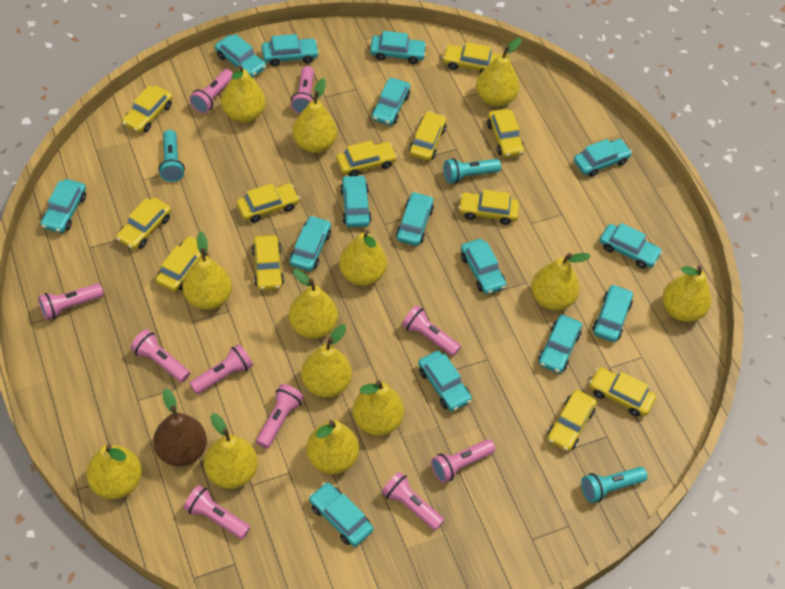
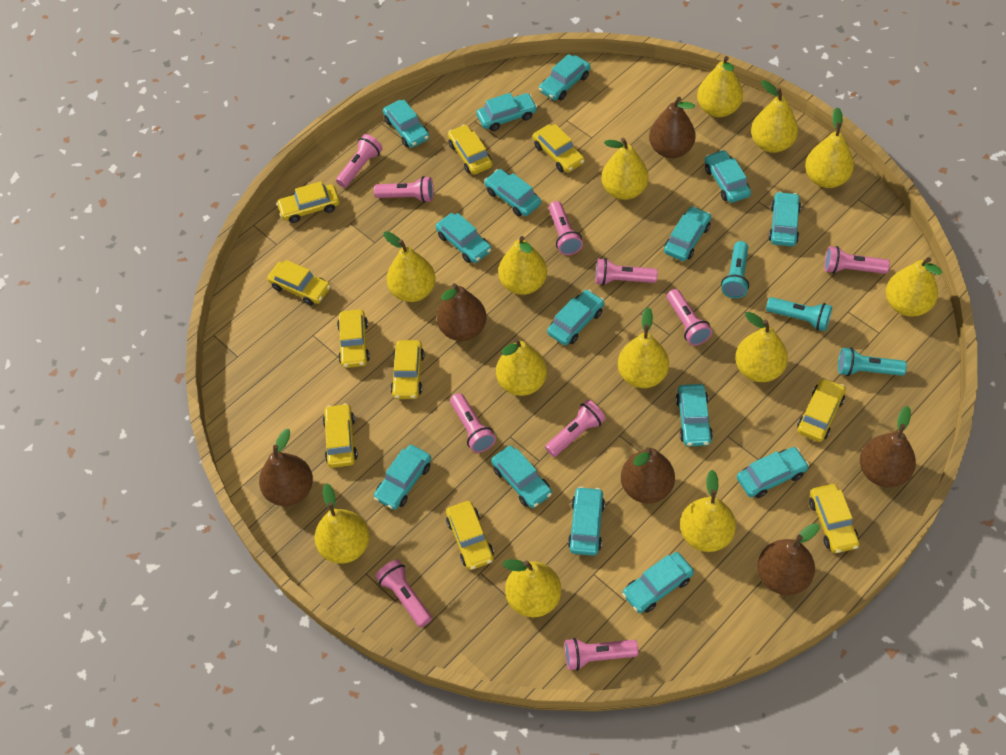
brown pear: [153,388,207,467] = 1 -> [259,429,313,506] [437,283,487,341] [621,447,675,504] [649,97,696,158] [757,523,820,595] [860,406,916,487] = 6
yellow car: [116,197,171,250] [122,85,173,133] [156,236,208,292] [237,183,300,223] [252,235,284,290] [336,140,397,176] [409,111,446,161] [443,42,498,73] [458,190,519,225] [487,109,524,157] [547,390,597,451] [589,367,656,417] = 12 -> [267,260,330,305] [276,181,340,223] [323,403,358,468] [337,309,370,368] [390,340,425,399] [446,501,494,570] [448,124,493,175] [533,124,585,173] [797,378,846,442] [809,484,860,553] = 10

